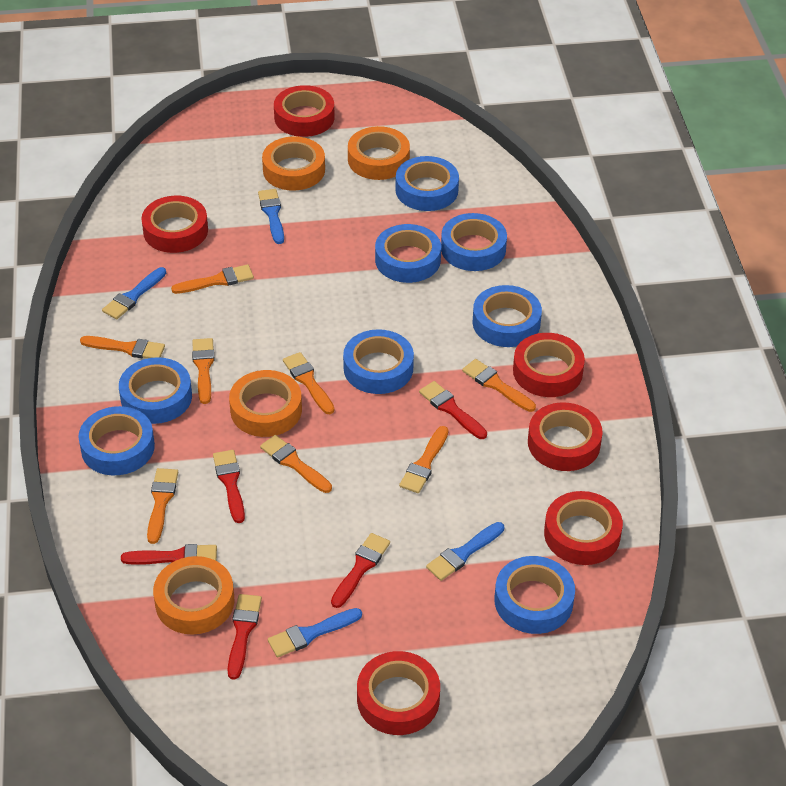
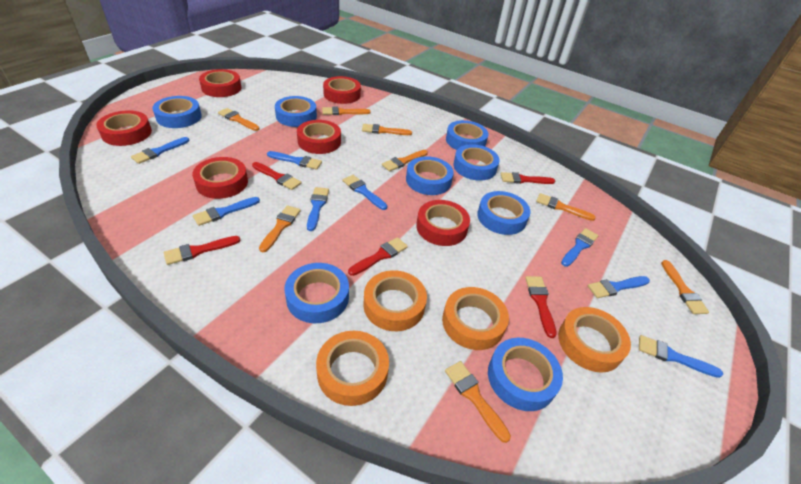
blue brush: [102,267,166,319] [258,189,284,244] [268,608,362,657] [426,522,504,581] = 4 -> [131,137,189,164] [193,197,260,226] [267,151,322,170] [307,187,329,231] [343,175,387,210] [561,228,599,267] [588,276,650,298] [639,335,723,378] = 8

